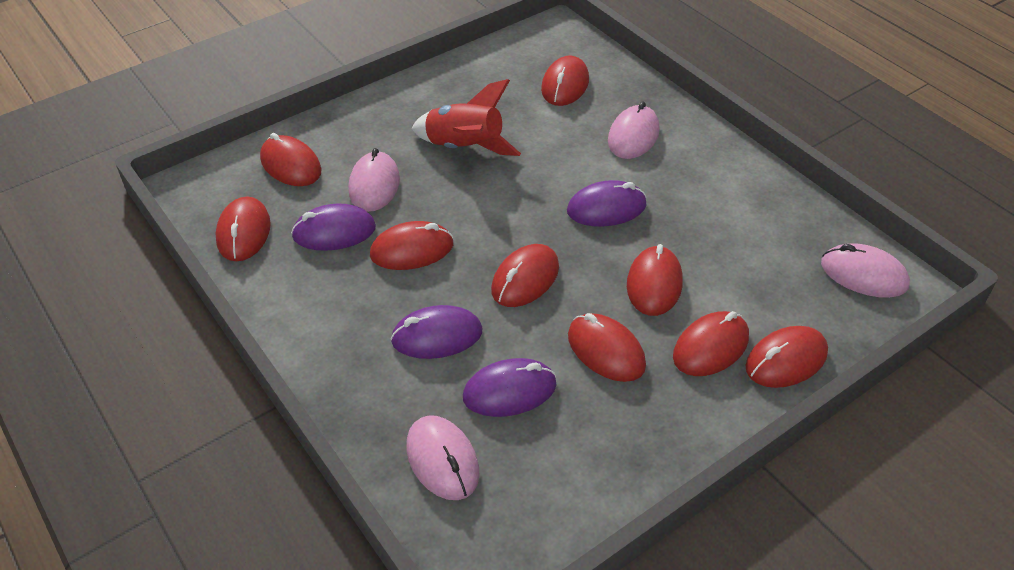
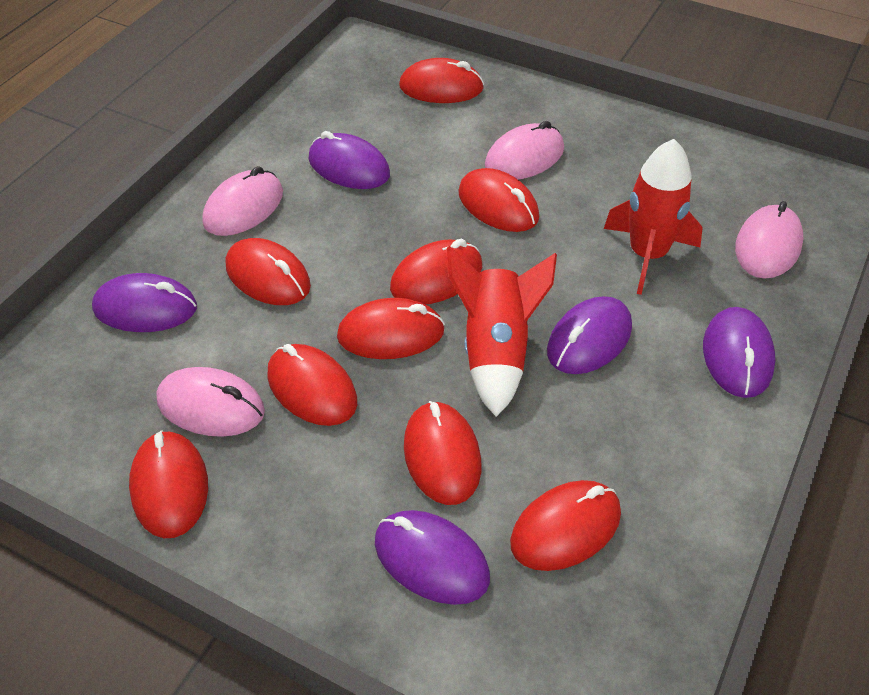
purple mouse: [291,203,376,251] [390,305,482,359] [463,358,557,417] [567,180,647,226] = 4 -> [92,273,197,332] [309,131,390,189] [375,510,490,605] [547,296,632,374] [703,307,776,398] = 5
red rocket: [411,79,521,156] = 1 -> [447,246,557,417] [604,139,703,295] = 2

